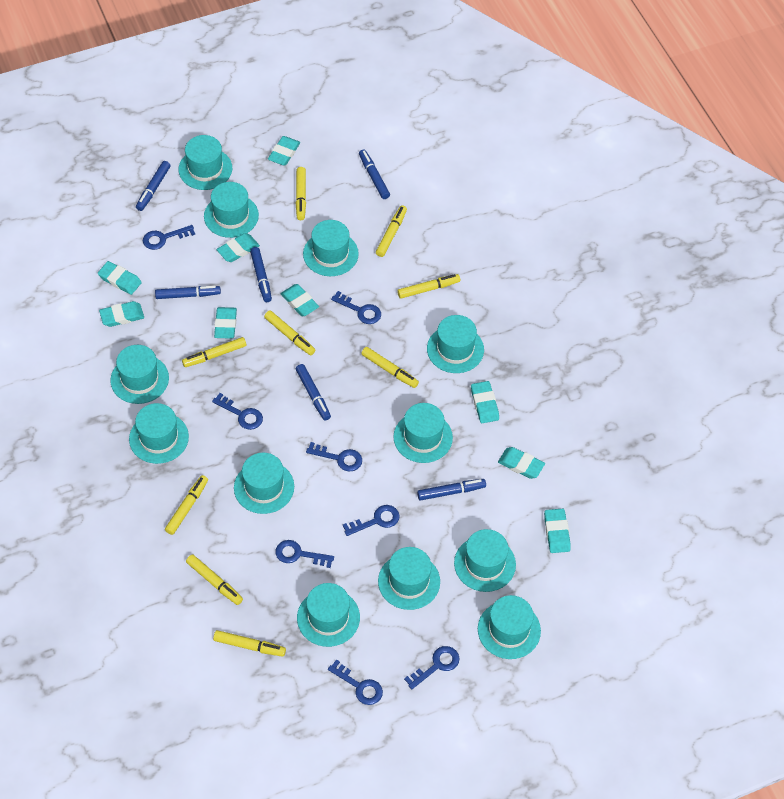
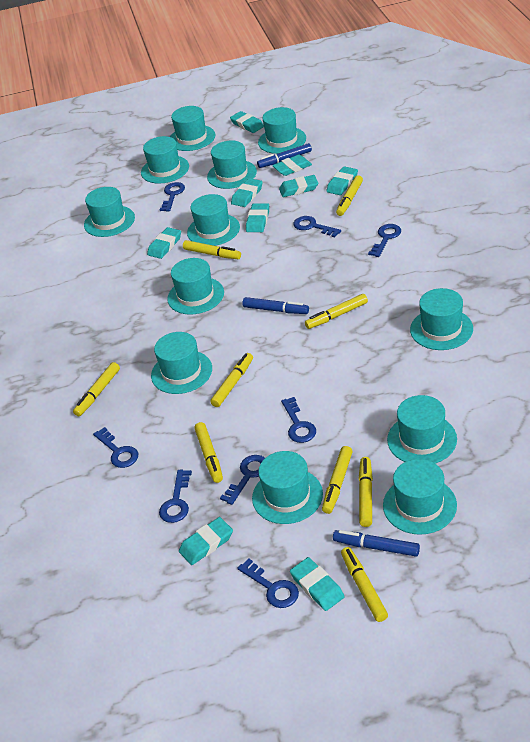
blue marker: [136,161,171,211] [155,286,221,299] [250,247,272,302] [296,364,331,421] [359,149,390,199] [417,479,486,501] = 6 -> [243,297,309,314] [257,143,312,168] [333,530,420,557] = 3

